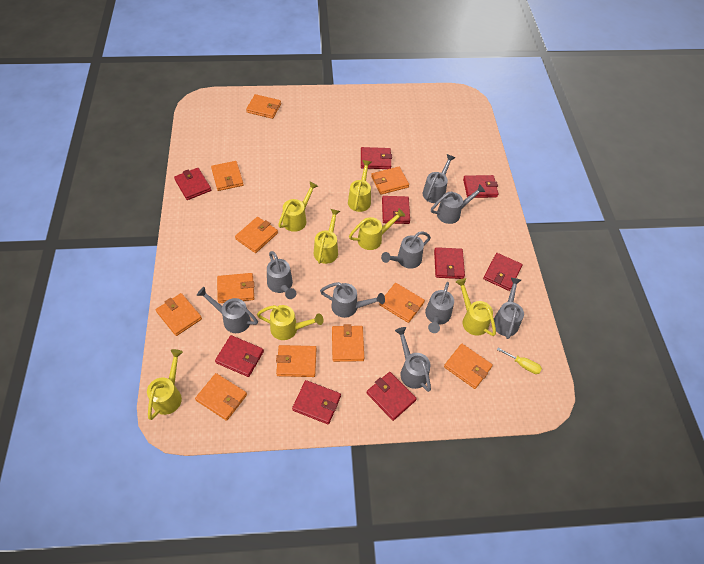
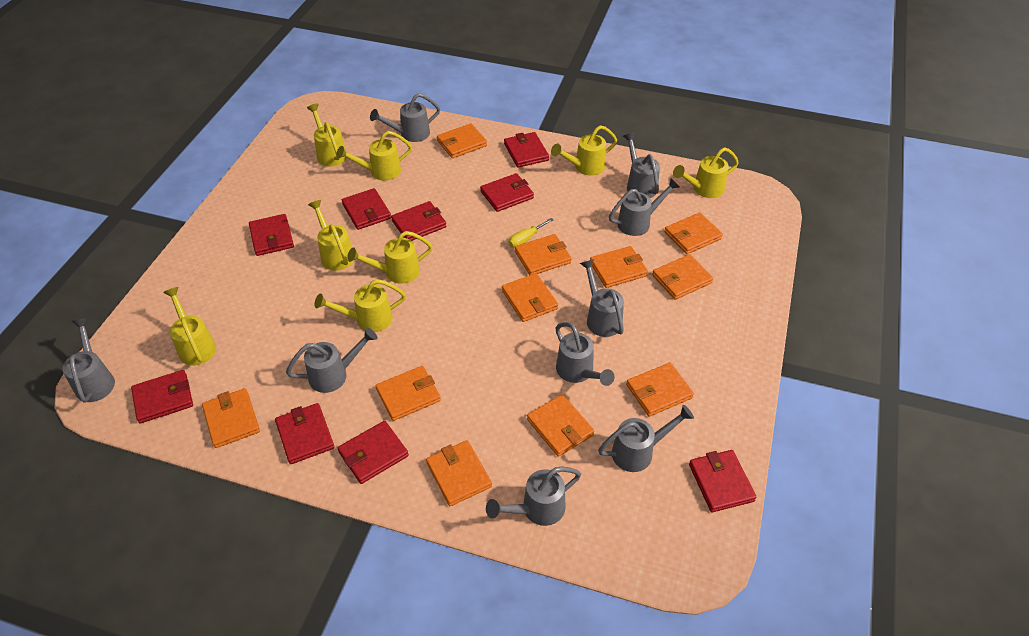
yellow watering can: [147,349,183,420] [257,305,324,340] [278,181,318,232] [314,209,340,264] [348,160,371,212] [349,208,405,250] [456,278,496,336] = 7 -> [163,287,216,366] [307,104,347,167] [308,200,354,271] [314,279,406,332] [336,131,412,181] [347,231,433,284] [551,125,617,176] [673,147,739,198] = 8

